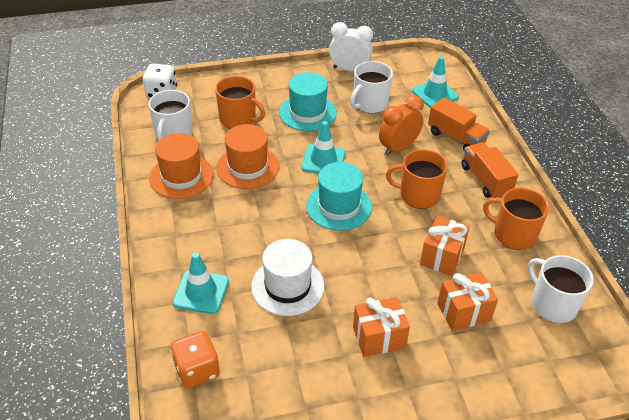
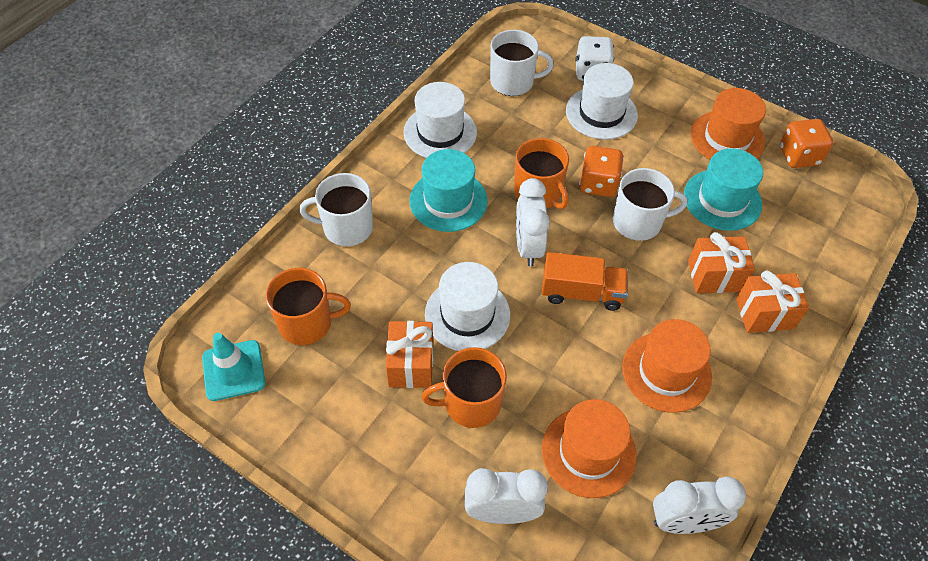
orange clock: [379,95,424,156] = 1 -> none = 0
orange dice: [170,331,220,388] = 1 -> [579,146,624,197] [780,119,833,168] = 2
orange hat: [149,133,214,199] [216,124,279,189] = 2 -> [542,399,636,498] [622,319,712,413] [691,88,766,159] = 3
orange truck: [428,98,490,150] [462,142,519,198] = 2 -> [542,252,628,311] = 1
turquoise traffic cone: [173,252,229,314] [302,121,345,174] [412,56,459,108] = 3 -> [202,333,266,401] = 1
white clock: [329,22,373,71] = 1 -> [465,468,548,524] [516,178,550,267] [653,476,746,534] = 3
white hat: [251,239,324,316] = 1 -> [403,82,477,158] [425,262,510,351] [566,63,638,140] = 3

